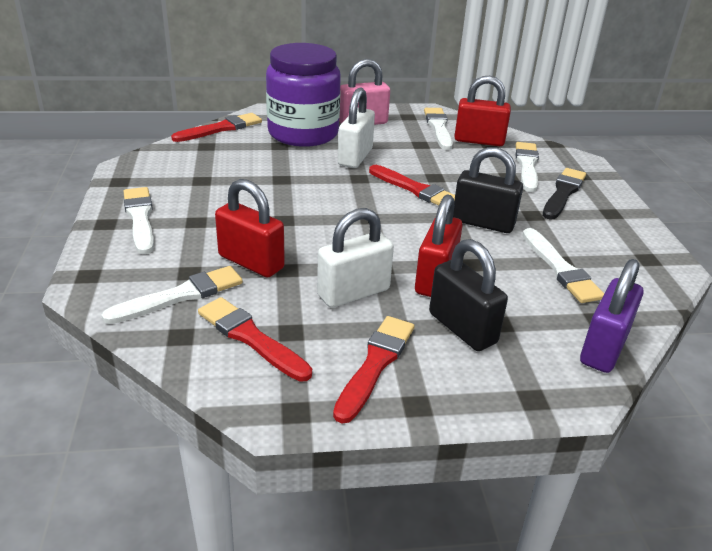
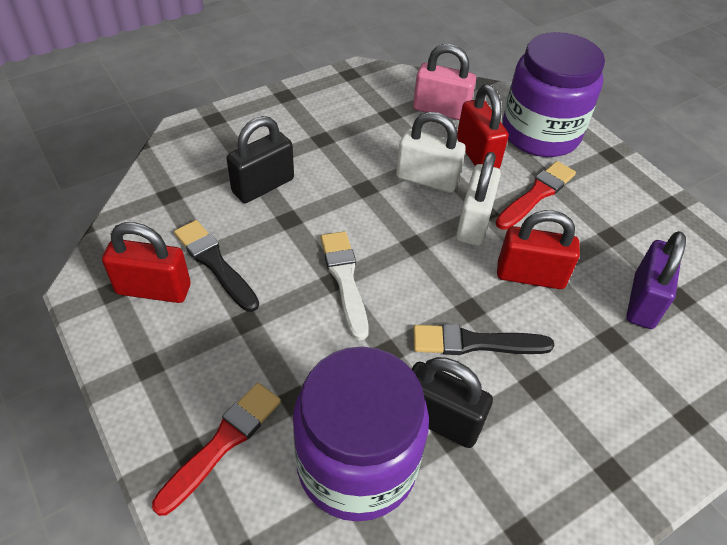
black brush: [543,168,586,220] = 1 -> [174,220,259,312] [413,324,555,355] = 2
purple jar: [266,43,341,147] = 1 -> [293,346,429,522] [502,32,605,157] = 2
red brush: [171,113,262,142] [198,297,312,382] [333,316,414,424] [369,165,455,206] = 4 -> [152,383,281,516] [496,161,576,230] = 2
white brush: [102,266,243,324] [123,187,154,254] [424,108,453,150] [515,142,539,192] [522,228,604,303] = 5 -> [321,231,369,340] = 1

